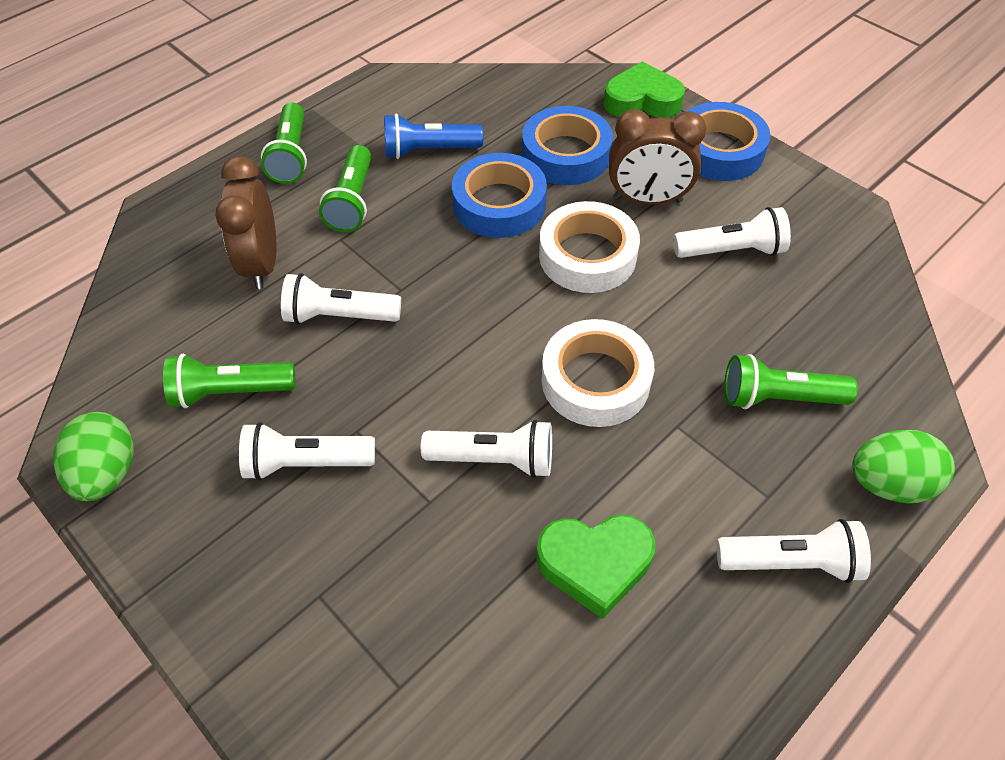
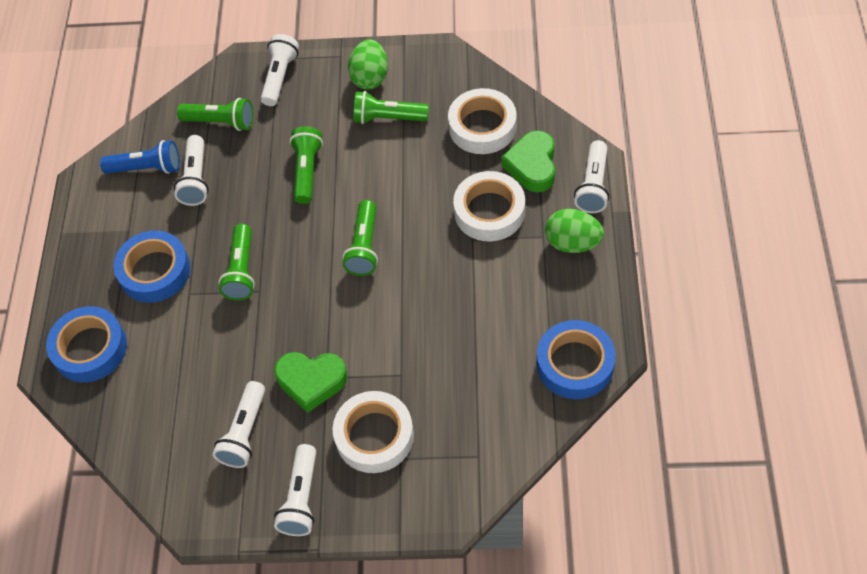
brown clock: [215,156,276,289] [609,109,706,205] = 2 -> none = 0
green flashlight: [163,354,296,408] [261,102,307,184] [319,145,372,232] [725,354,858,409] = 4 -> [177,98,253,131] [218,224,255,301] [289,126,323,204] [342,200,378,276] [354,91,429,124] = 5
white tape: [539,201,640,293] [541,319,654,427] = 2 -> [333,391,414,473] [448,88,517,154] [453,171,525,241] = 3

